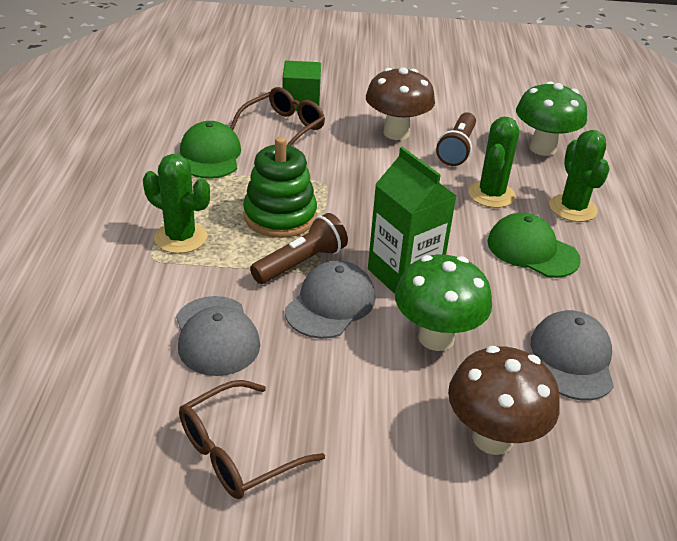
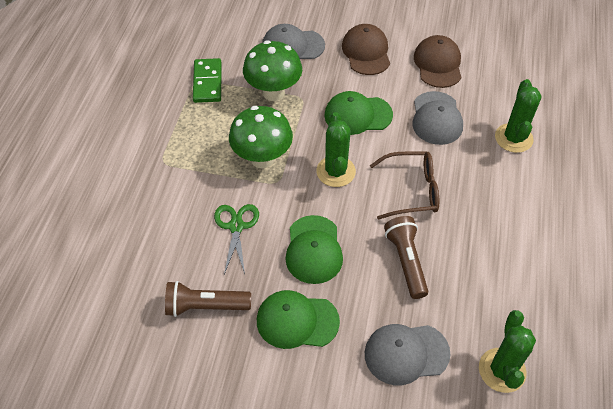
brown cap: none = 0 -> [342,24,390,75] [414,35,462,88] = 2
brown glasses: [179,380,325,499] [230,87,325,146] = 2 -> [370,152,439,220] = 1
brown mushroom: [366,67,435,140] [448,346,559,455] = 2 -> none = 0
green cap: [180,121,241,179] [487,213,581,278] = 2 -> [257,290,340,349] [286,215,343,284] [324,91,393,135] = 3
green carton: [368,147,456,294] = 1 -> none = 0
green cube: [283,61,321,111] = 1 -> none = 0
green domino: none = 0 -> [193,58,222,103] = 1
green scissors: none = 0 -> [214,204,259,274] = 1
green stacking toy: [243,137,317,238] = 1 -> none = 0

